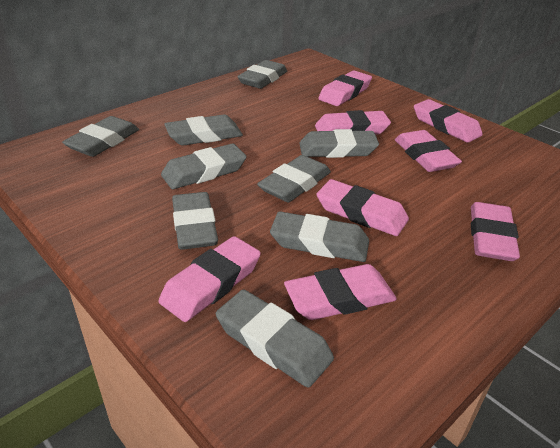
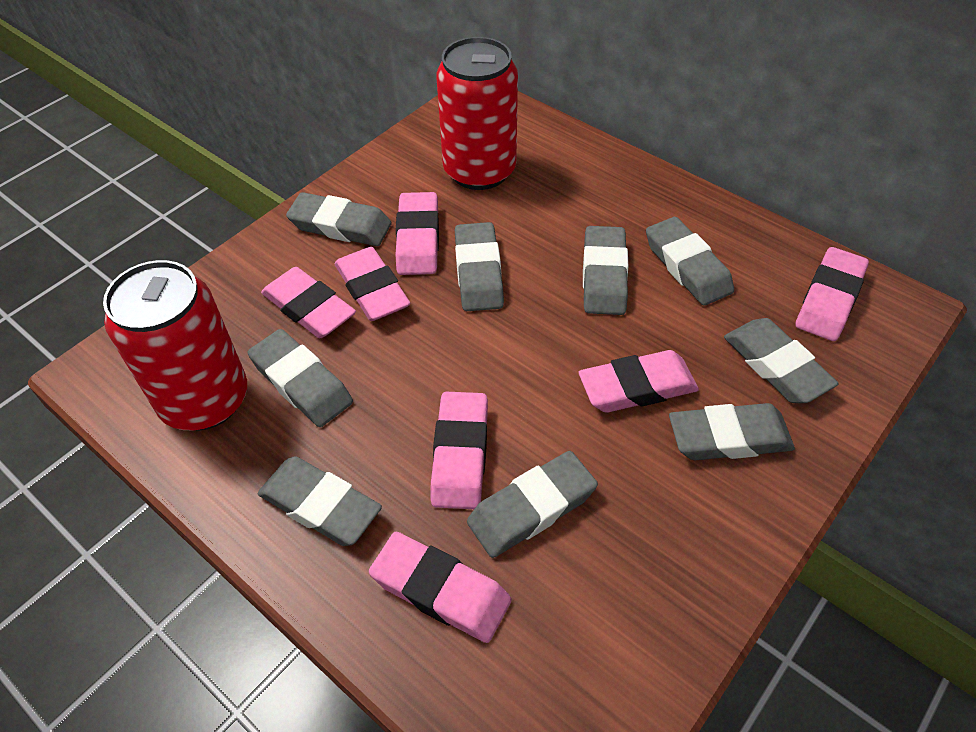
pink eraser: [159,236,261,322] [284,264,397,320] [315,110,391,135] [316,179,409,236] [318,71,372,106] [395,130,462,172] [414,99,483,143] [471,202,520,261] = 8 -> [261,267,356,338] [334,247,410,321] [369,532,511,643] [396,192,439,275] [430,392,488,509] [579,350,699,413] [795,247,869,341] = 7
red can: none = 0 -> [103,260,247,430] [436,37,518,190] = 2

